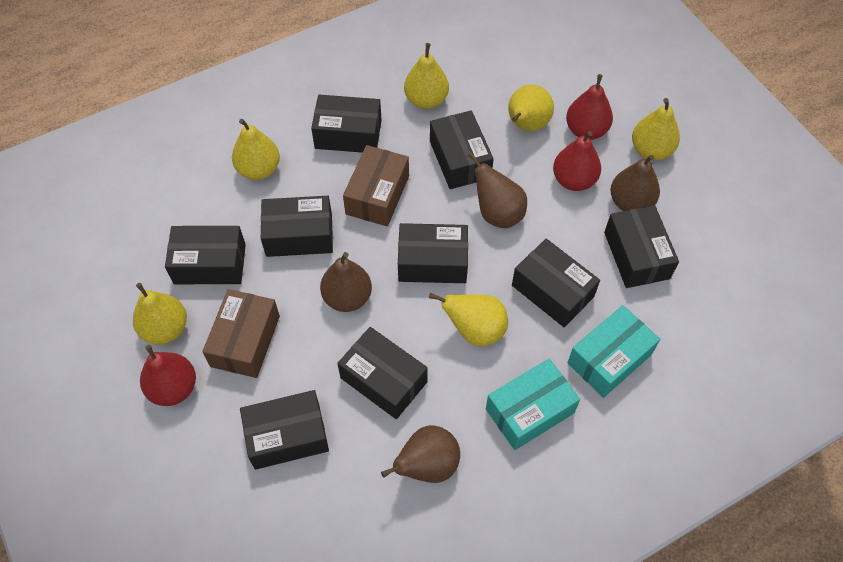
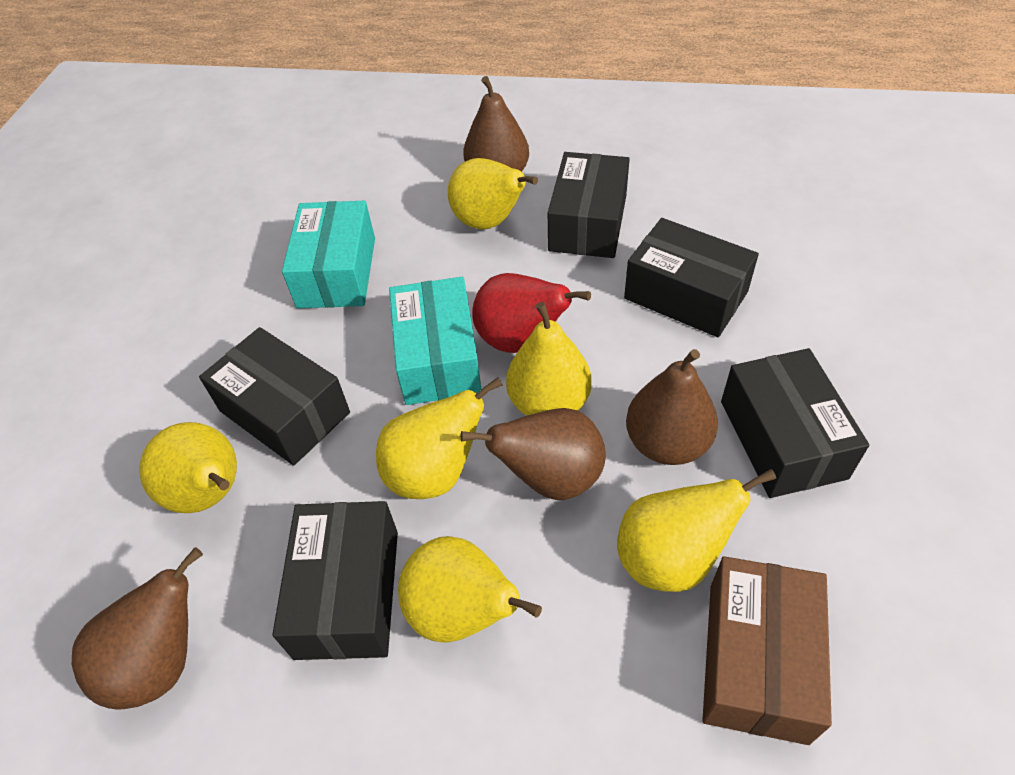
black box: [165,226,246,284] [240,390,329,470] [261,196,333,257] [311,95,382,153] [337,327,428,419] [398,223,468,283] [430,110,494,189] [512,239,600,327] [604,205,679,288] = 9 -> [199,327,350,466] [272,501,398,660] [548,152,630,258] [624,218,759,337] [721,348,869,498] = 5
brown box: [202,289,280,378] [343,145,409,226] = 2 -> [702,556,832,745] = 1
red pear: [140,345,196,406] [553,131,601,191] [566,74,613,140] = 3 -> [472,273,591,353] = 1

